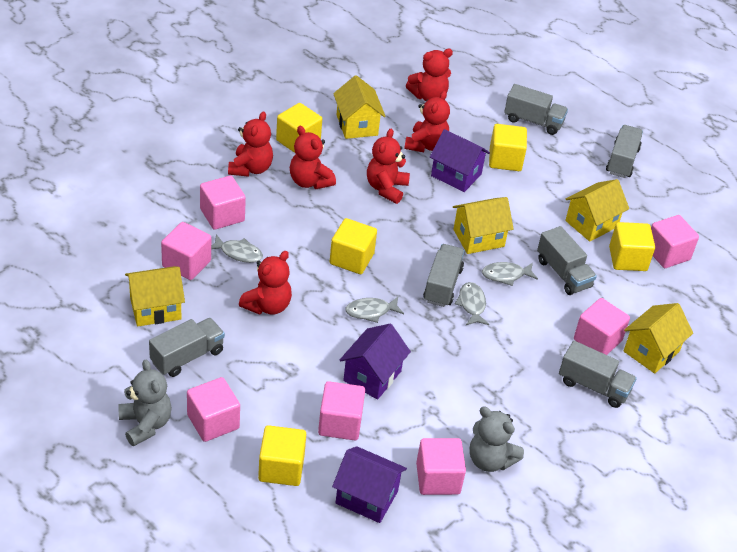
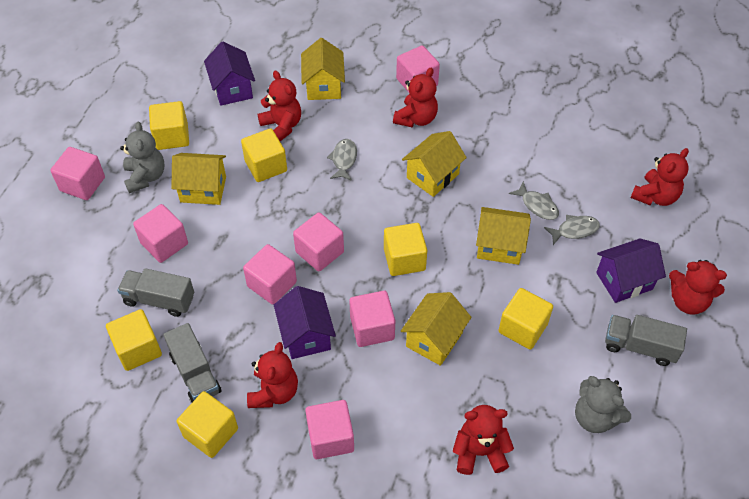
grey fish: [211,235,263,263] [345,297,404,323] [455,282,489,325] [482,262,538,286] = 4 -> [327,139,357,181] [509,181,559,220] [544,215,600,245] = 3
grey truck: [149,318,225,377] [423,244,465,307] [504,84,568,135] [537,226,597,295] [559,341,637,408] [606,125,643,178] = 6 -> [117,268,194,317] [163,323,221,402] [605,315,687,366] = 3
yellow cube: [258,425,306,486] [276,103,322,153] [330,218,377,274] [489,124,527,171] [609,222,655,271] = 5 -> [106,309,162,371] [149,101,189,150] [177,391,238,458] [241,128,287,182] [384,223,427,276] [498,288,553,350] = 6

